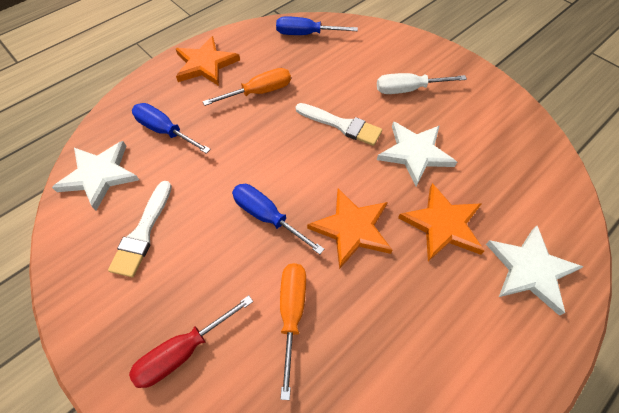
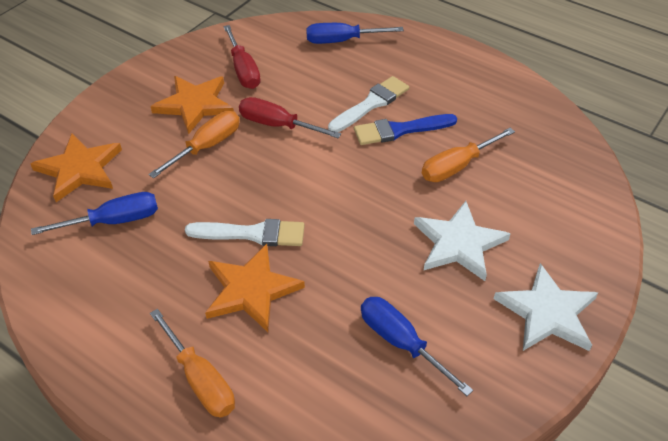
blue brush: none = 0 -> [354,114,457,145] = 1
orange screwdriver: [203,68,291,106] [280,263,306,400] = 2 -> [148,111,240,178] [150,309,235,418] [422,128,515,182] = 3
red screwdriver: [129,295,253,388] = 1 -> [223,25,261,89] [239,97,341,138] = 2
white screwdriver: [377,73,467,94] = 1 -> none = 0
white star: [52,141,139,211] [377,122,457,186] [486,226,584,316] = 3 -> [414,201,510,281] [493,263,598,351] = 2

